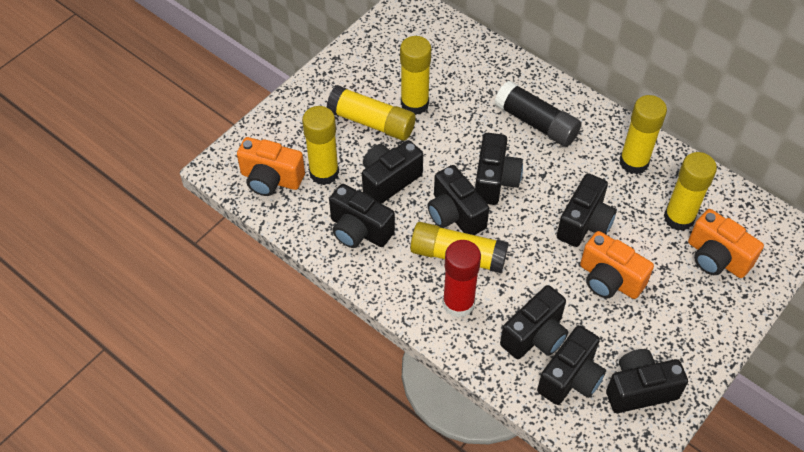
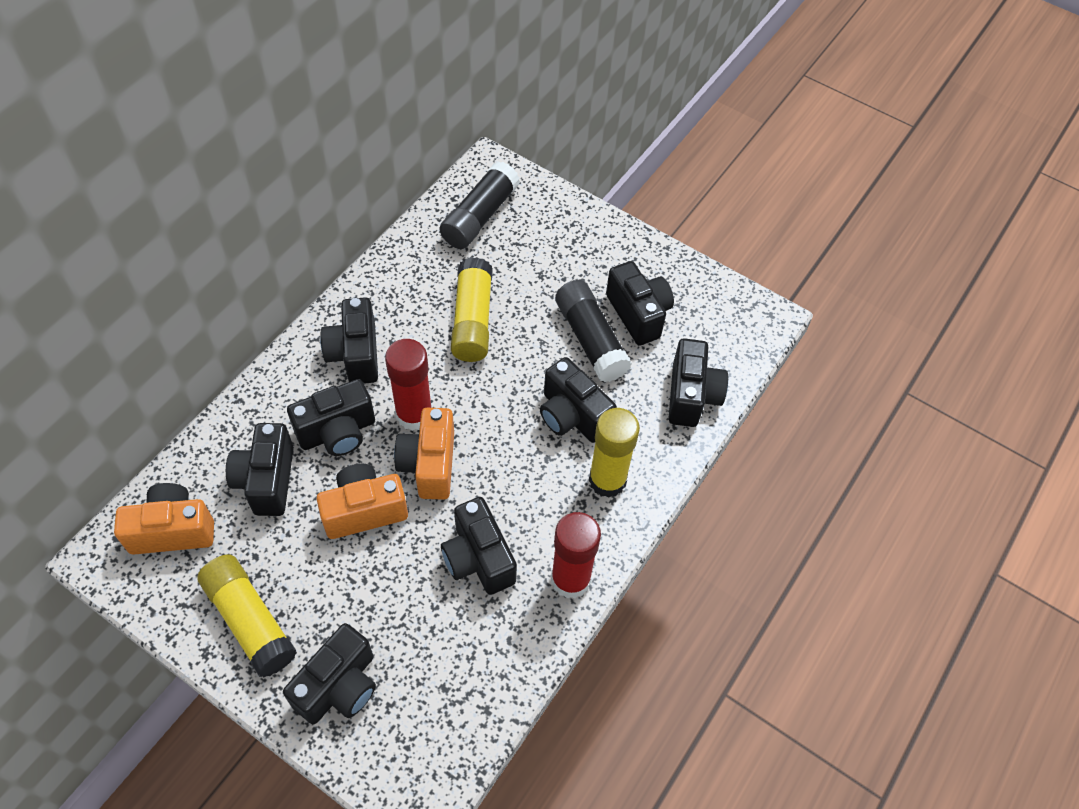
black glue stick: [495,81,581,147] = 1 -> [440,161,520,249] [555,280,632,382] = 2
red glue stick: [443,240,481,318] = 1 -> [385,339,432,431] [551,512,601,598] = 2
yellow glue stick: [302,106,339,185] [327,85,416,141] [400,36,431,115] [410,222,509,273] [619,95,667,174] [664,152,717,231] = 6 -> [197,554,297,678] [451,257,493,362] [589,408,640,498] = 3

